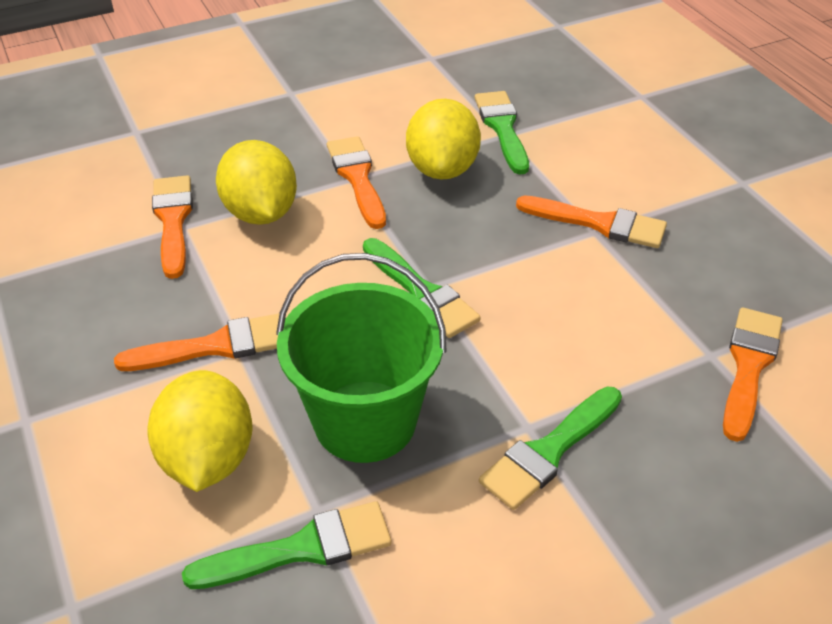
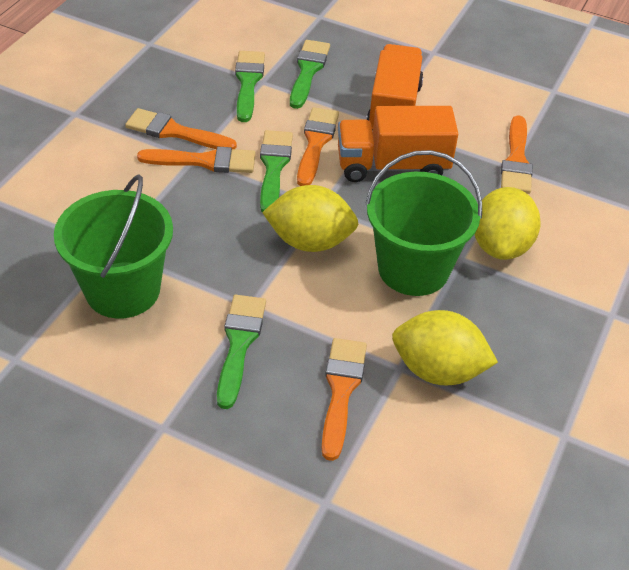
green bucket: [276,253,447,463] = 1 -> [54,174,173,319] [365,150,482,296] = 2
orange truck: none = 0 -> [338,106,458,182] [366,44,423,131] = 2

